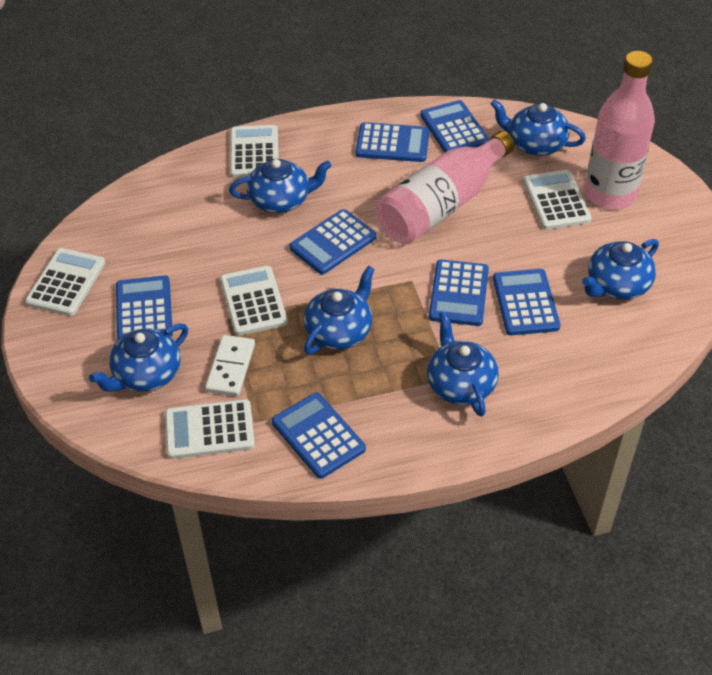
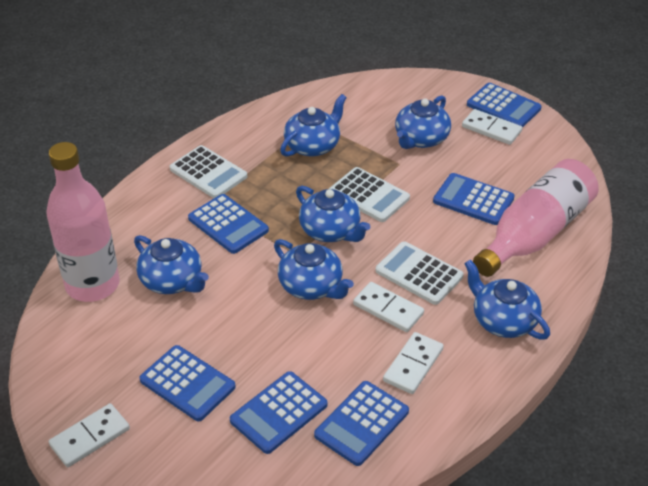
blue calculator: [116,275,173,340] [272,393,366,479] [290,209,376,274] [356,122,429,162] [420,100,490,153] [429,260,489,326] [493,269,560,335] = 7 -> [139,345,236,421] [188,194,269,254] [230,371,328,454] [314,381,409,466] [433,173,515,225] [467,83,542,128] = 6
white calculator: [25,248,105,316] [165,399,255,459] [220,266,288,336] [230,125,279,178] [523,170,592,230] = 5 -> [169,145,247,198] [329,167,410,222] [375,241,464,305] = 3
white domino: [205,335,255,396] = 1 -> [49,403,130,467] [353,282,424,332] [383,332,444,394] [462,109,522,145] = 4

